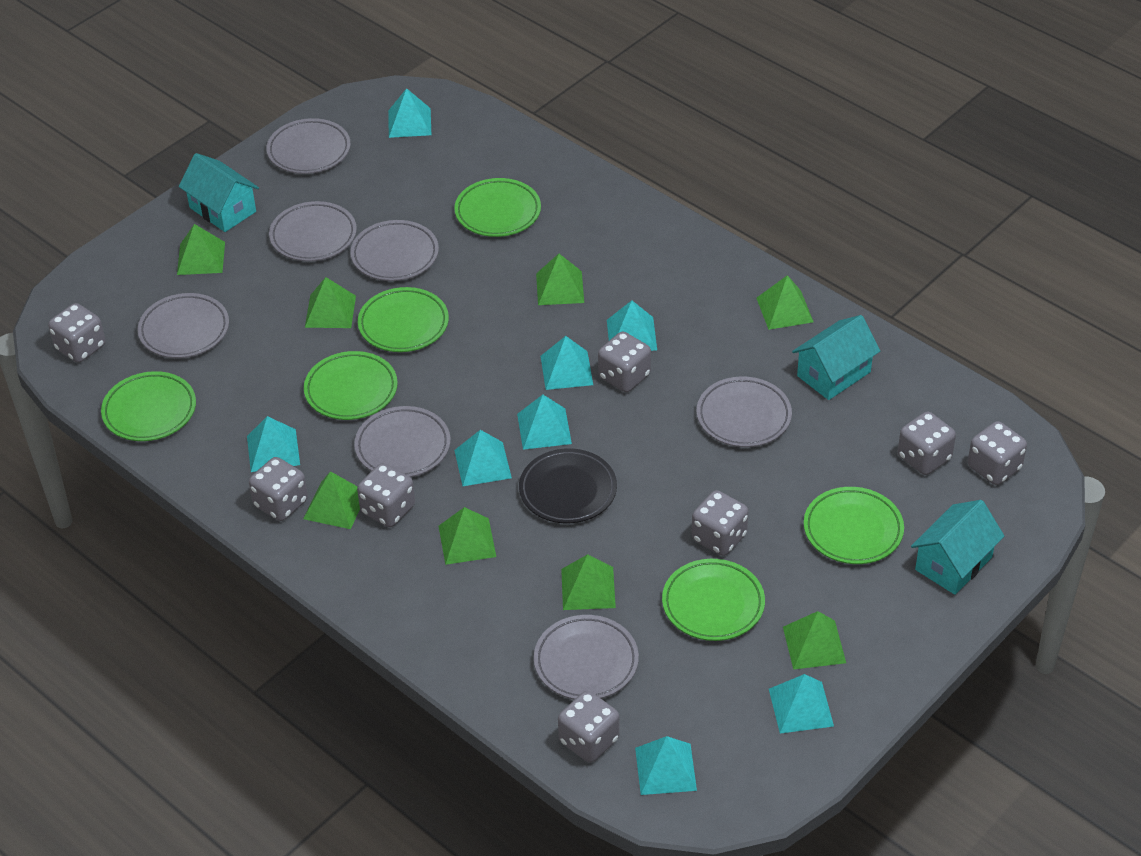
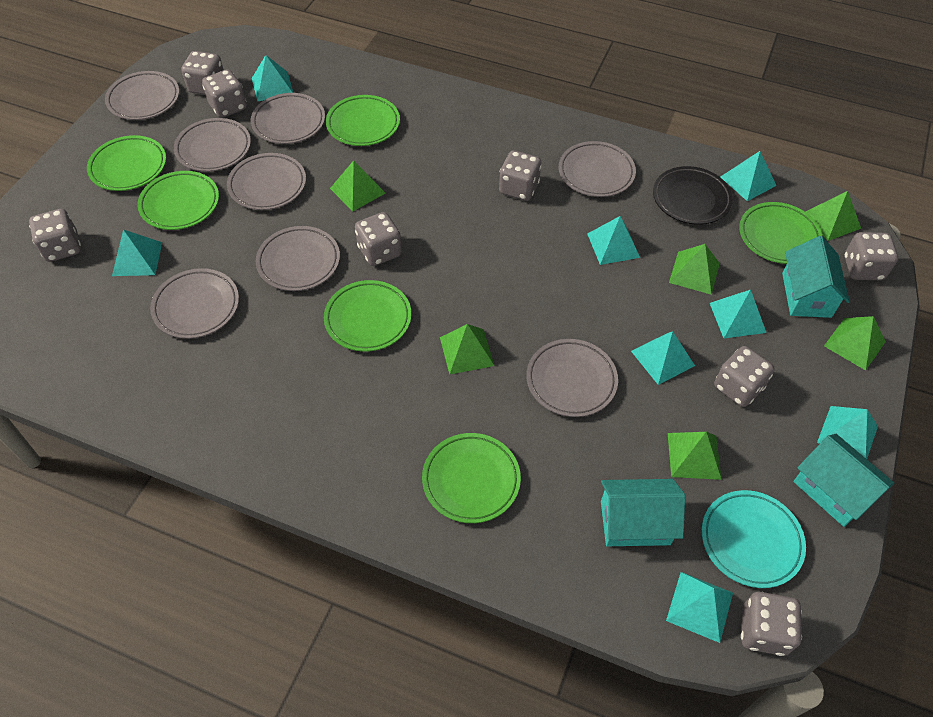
green pyramid: [177,224,225,275] [303,471,360,529] [305,277,356,328] [439,507,496,565] [536,254,584,305] [561,554,616,610] [756,275,814,330] [783,611,846,670] = 8 -> [330,160,385,212] [440,324,494,375] [668,432,722,480] [669,244,720,295] [805,191,861,241] [824,316,886,371] = 6
grey plate: [138,293,229,358] [266,118,351,174] [269,201,357,261] [350,220,439,281] [354,406,451,477] [534,615,639,700] [697,376,792,447] = 7 -> [105,71,179,120] [150,268,239,339] [174,118,251,172] [227,153,306,210] [251,93,325,144] [256,226,340,291] [526,339,618,417] [559,141,636,197] = 8
turquoise plate: none = 0 -> [702,490,806,588] = 1

